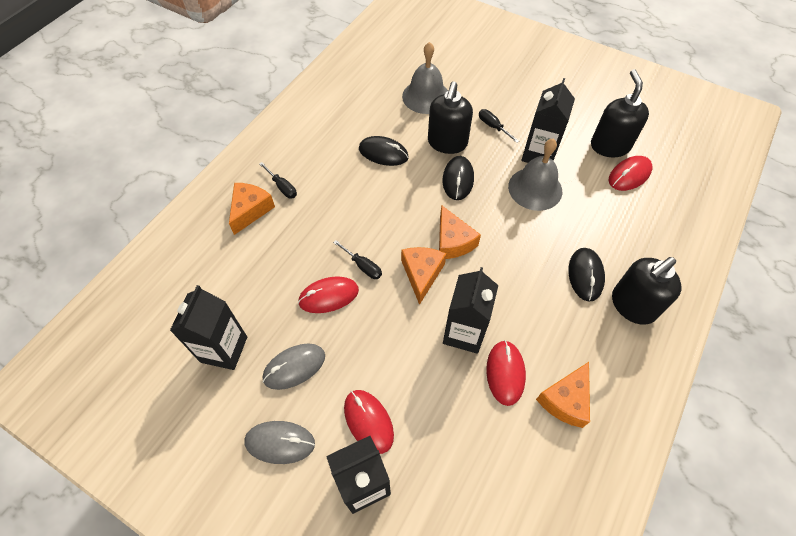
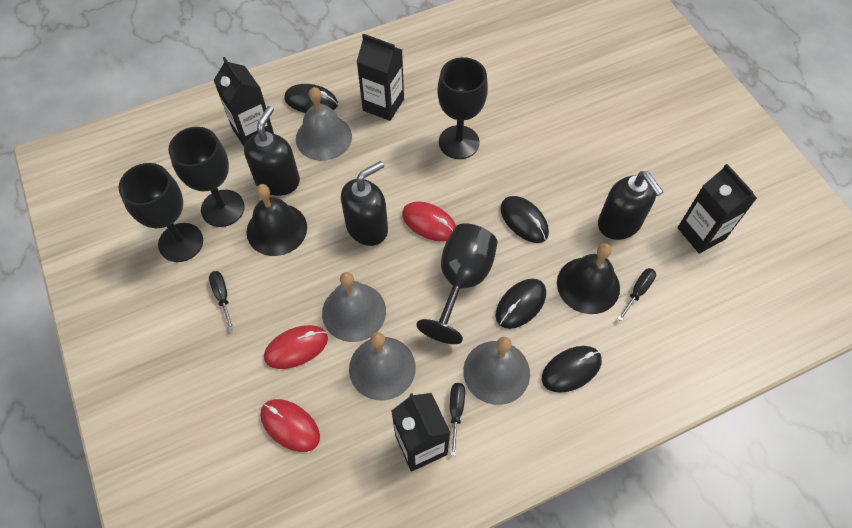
black bell: none = 0 -> [247,184,307,256] [557,243,620,314] = 2
black goblet: none = 0 -> [118,163,203,262] [168,127,245,227] [416,223,498,344] [437,57,488,159] = 4
black mouse: [359,136,409,166] [443,156,474,200] [568,248,605,302] = 3 -> [284,84,338,113] [495,279,546,329] [501,196,549,243] [542,346,602,393] = 4
grey bell: [402,42,448,114] [508,139,562,211] = 2 -> [296,87,352,161] [322,272,386,342] [349,332,416,400] [463,337,530,405] = 4
grey mouse: [244,421,315,464] [263,343,325,390] = 2 -> none = 0
orange cheese: [229,183,275,235] [401,247,447,305] [439,205,481,259] [536,362,590,428] = 4 -> none = 0
red mouse: [298,276,359,313] [344,390,394,454] [486,340,526,406] [608,156,653,191] = 4 -> [260,399,320,452] [264,325,328,369] [402,201,456,242] = 3

